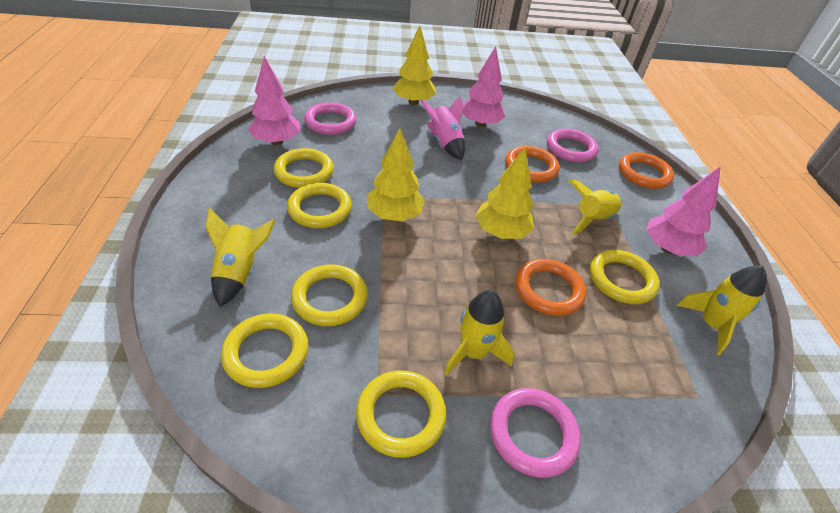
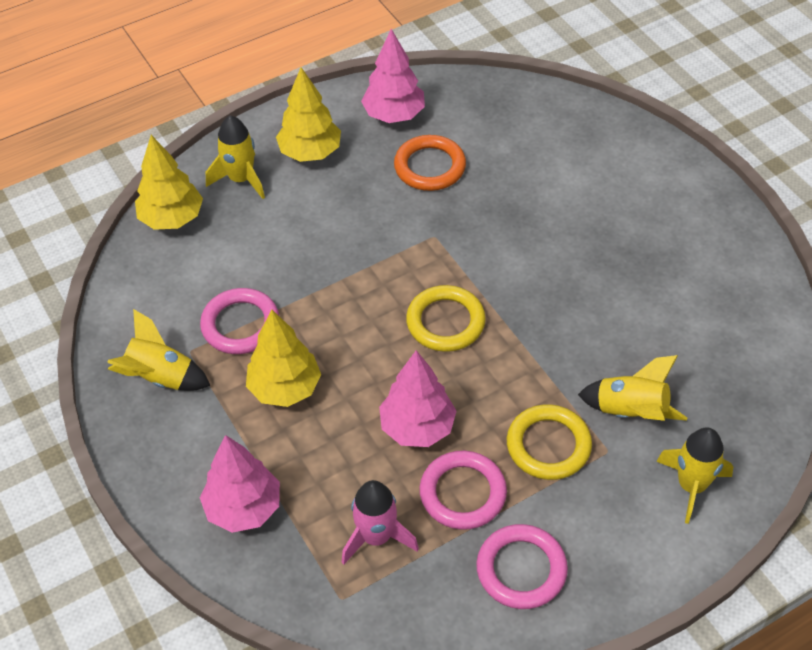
orange ring: [505,146,560,183] [515,259,586,316] [619,152,674,189] = 3 -> [394,135,466,191] = 1
yellow ring: [221,313,308,388] [274,148,334,188] [287,183,352,228] [291,265,368,326] [356,371,446,458] [590,250,660,304] = 6 -> [406,285,486,352] [507,404,592,480] = 2

